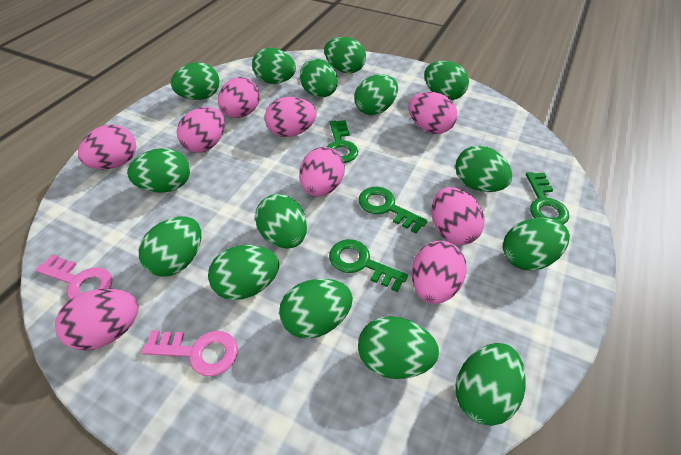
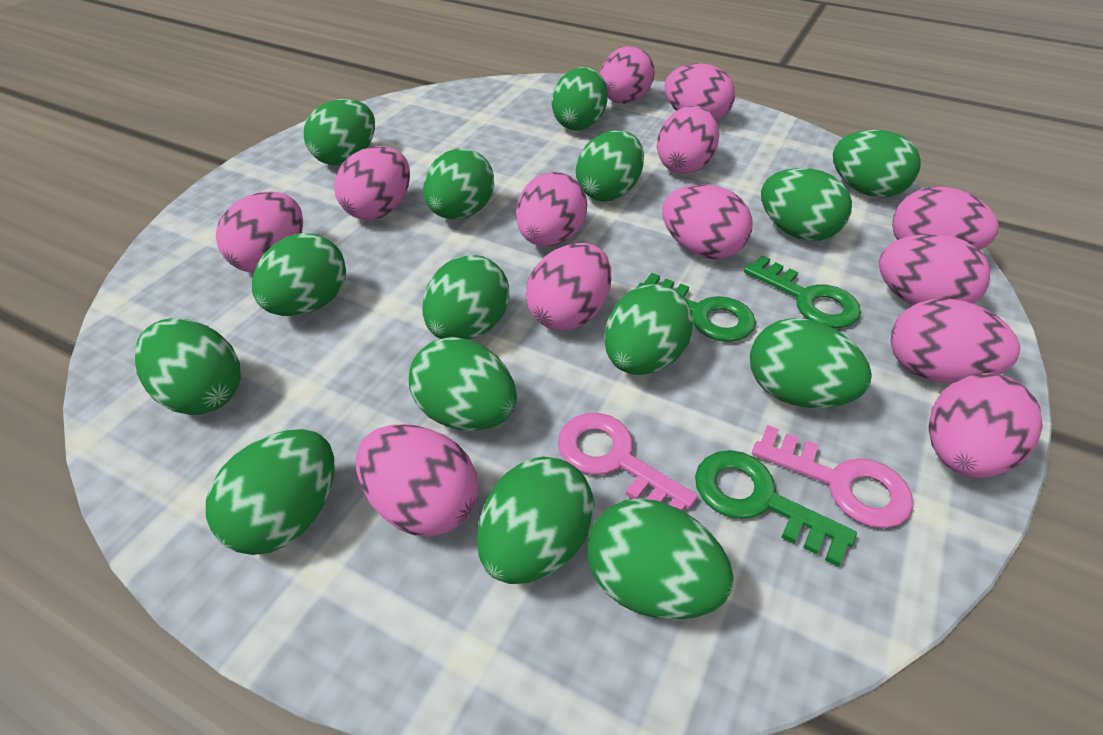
green key: [327,120,358,163] [329,239,408,292] [358,187,427,234] [526,172,569,224] = 4 -> [637,273,756,342] [695,450,857,567] [744,255,861,328] = 3
pink egg: [55,289,139,351] [78,125,136,169] [177,107,225,153] [218,77,260,118] [265,97,316,137] [299,147,345,197] [408,92,457,134] [411,241,467,304] [432,187,484,245] = 9 -> [216,191,303,273] [334,146,410,220] [356,424,478,537] [516,172,587,247] [526,243,611,331] [600,46,655,104] [657,105,719,174] [662,184,753,259] [665,63,735,120] [879,234,990,306] [890,299,1020,384] [892,187,999,250] [928,373,1043,478] = 13

